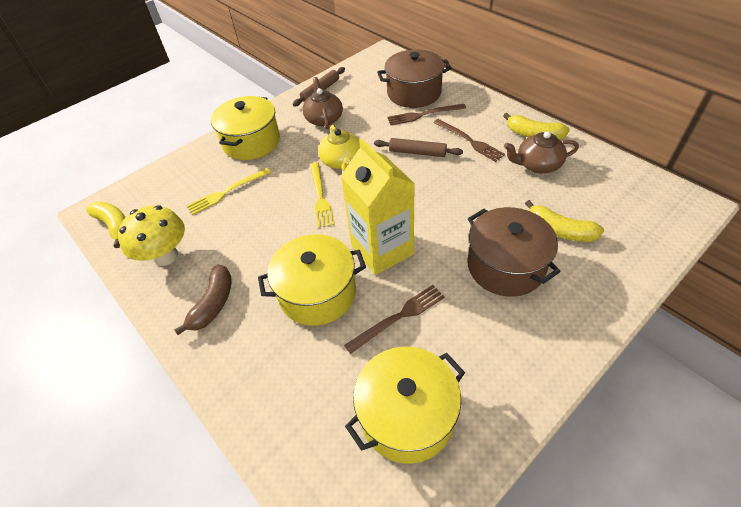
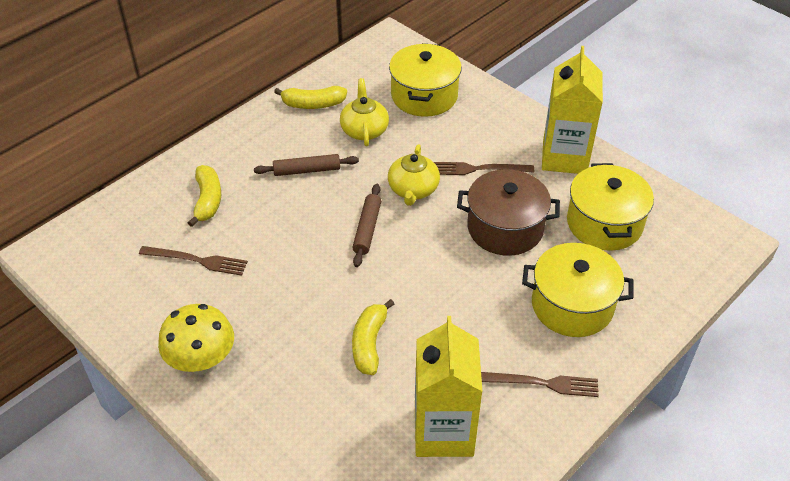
brown banana: [174,265,231,335] = 1 -> none = 0
brown pot: [377,49,452,108] [467,207,561,297] = 2 -> [457,169,560,256] = 1
brown teapot: [302,77,343,129] [504,131,579,173] = 2 -> none = 0
yellow carton: [341,139,415,275] = 1 -> [415,316,483,457] [542,46,603,174] = 2
yellow fork: [187,168,271,215] [310,162,334,228] = 2 -> none = 0
yellow teapot: [318,125,360,171] = 1 -> [340,78,389,146] [388,144,440,206] = 2

